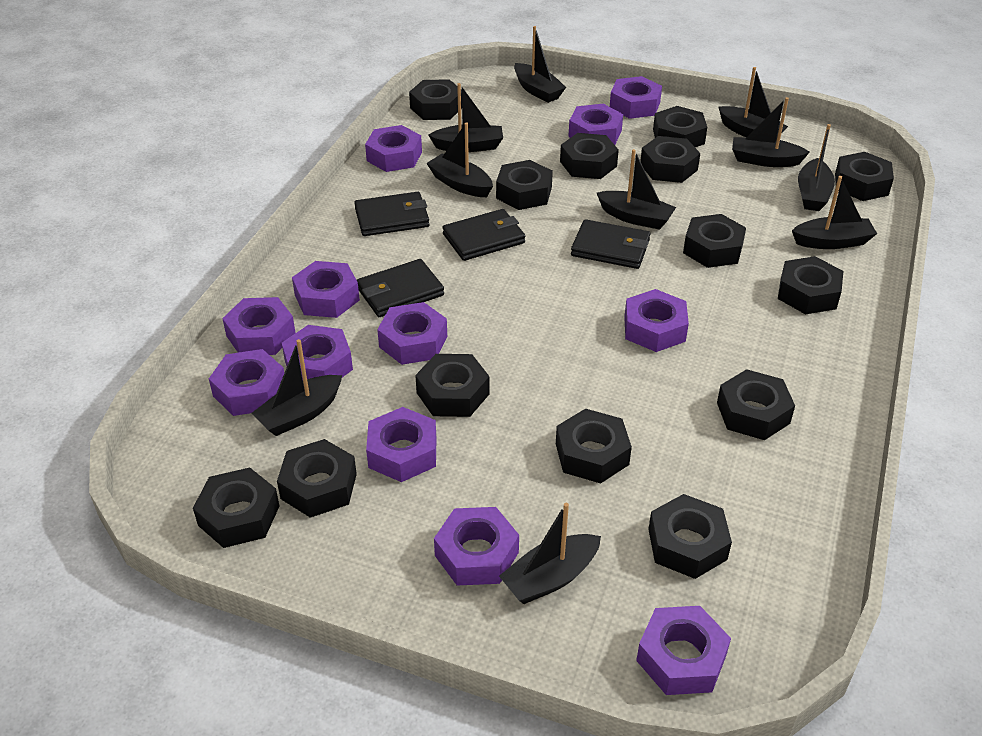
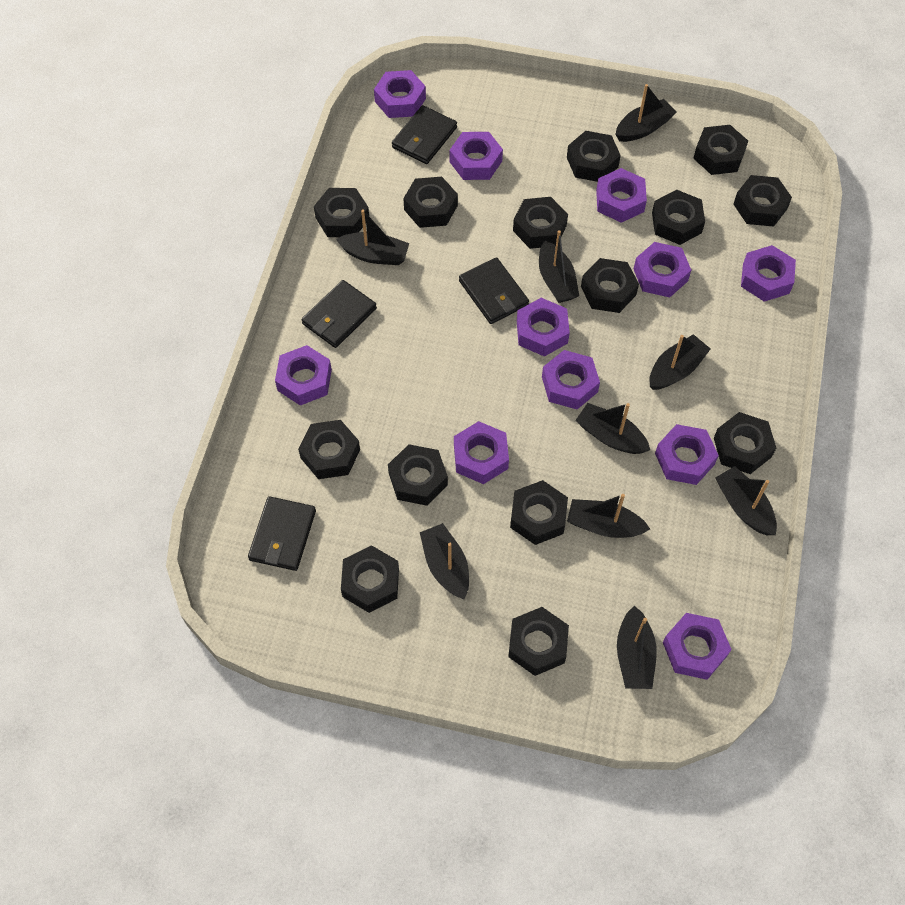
black boat: [251,339,342,436] [426,123,493,197] [428,83,503,152] [499,503,601,604] [514,26,566,103] [597,149,676,230] [718,67,788,139] [732,97,810,167] [792,176,877,249] [798,124,835,211] = 10 -> [336,210,409,265] [420,523,469,599] [539,230,579,303] [567,494,650,538] [575,403,650,454] [615,84,677,142] [617,605,657,689] [649,334,710,390] [715,466,777,535] = 9
purple nut: [209,349,284,416] [222,297,296,355] [282,325,353,380] [292,261,360,318] [365,125,422,172] [366,407,436,482] [377,302,447,365] [434,507,519,586] [568,104,623,145] [610,76,662,119] [624,289,689,352] [636,606,731,695] = 12 -> [275,345,332,406] [374,70,426,118] [450,132,503,180] [454,421,509,484] [517,298,570,357] [542,350,600,409] [596,168,647,223] [634,242,691,297] [655,424,719,485] [663,613,732,680] [741,245,796,302] = 11

